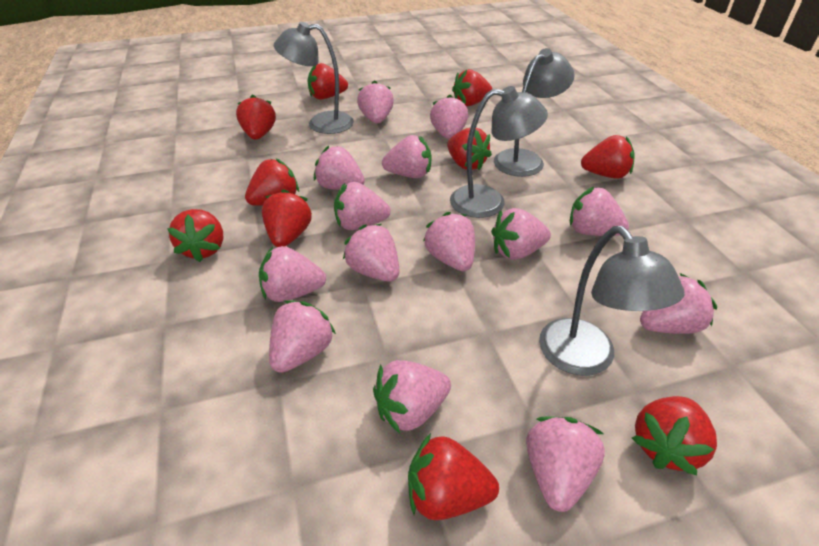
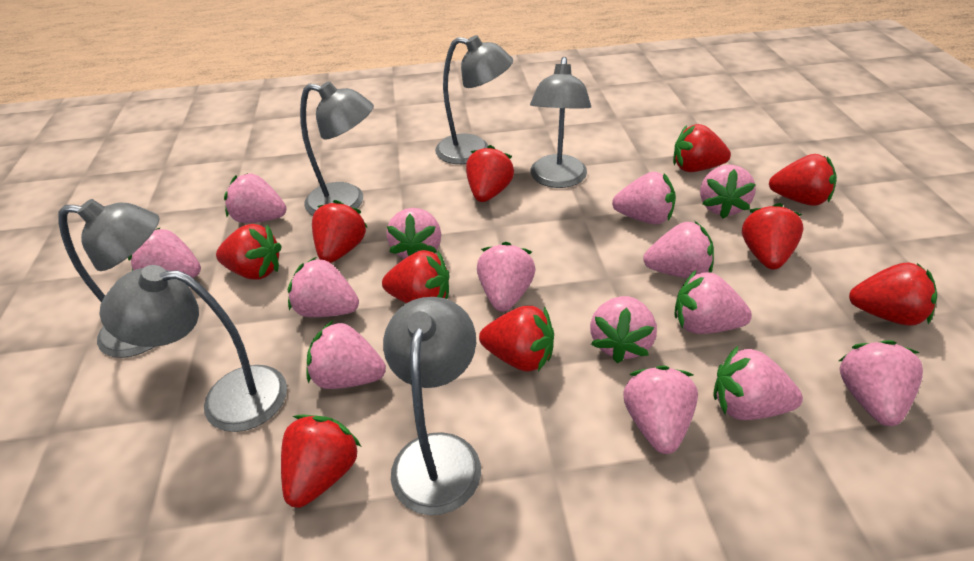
grey lamp: [274,22,354,134] [450,86,548,218] [494,48,575,177] [539,226,684,376] = 4 -> [58,199,160,358] [100,265,287,432] [300,81,374,215] [383,297,481,515] [435,35,513,164] [530,57,591,188] = 6

